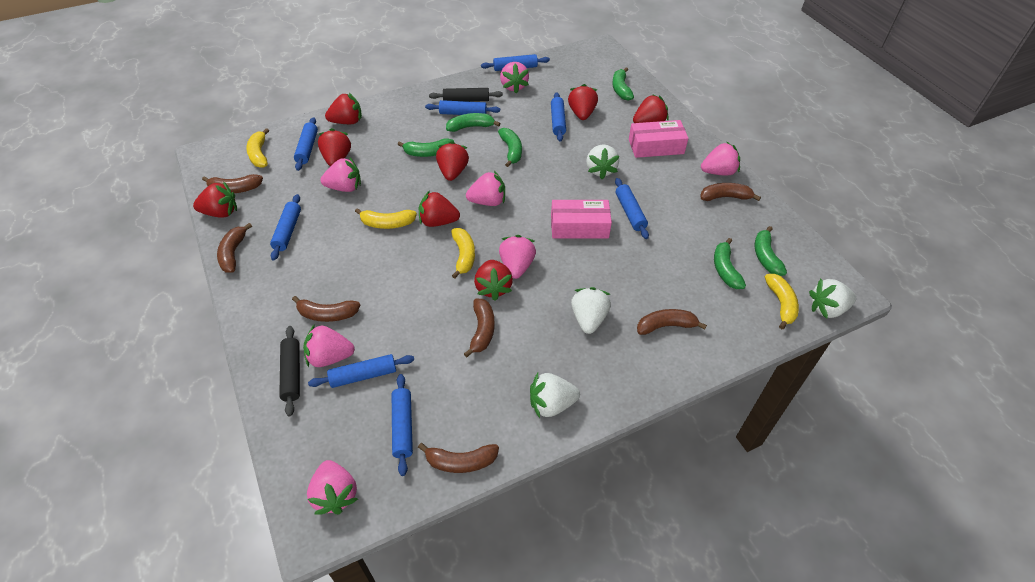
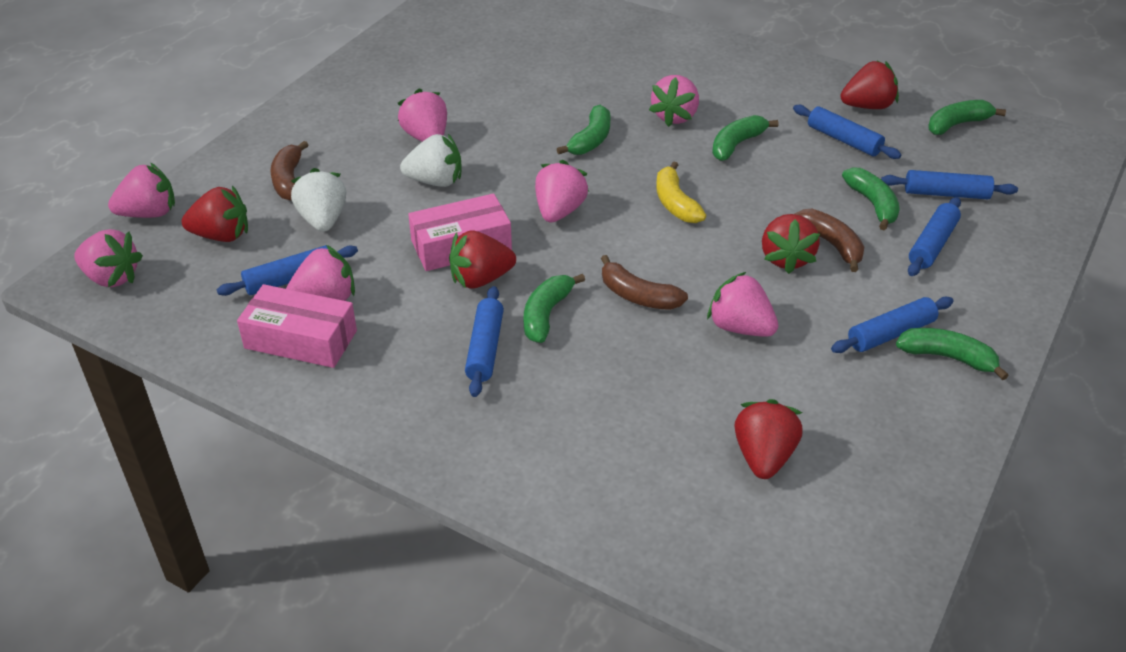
black rolling pin: [279,326,300,416] [429,88,503,102] = 2 -> none = 0
blue rolling pin: [270,194,301,261] [294,117,318,171] [308,354,414,388] [392,374,413,476] [425,100,500,115] [481,54,550,71] [551,92,566,142] [615,178,649,239] = 8 -> [217,245,358,296] [465,286,504,397] [793,105,901,159] [831,297,954,353] [881,170,1018,199] [908,197,961,276] = 6
brown banana: [202,174,263,193] [217,223,252,273] [292,296,360,322] [418,443,499,473] [464,299,495,357] [637,309,707,335] [700,183,761,201] = 7 -> [270,141,308,201] [601,255,688,310] [795,209,864,272] = 3
red strawberry: [193,182,237,218] [318,128,351,166] [325,93,362,124] [419,190,460,227] [436,141,469,181] [474,260,513,301] [568,84,598,120] [633,94,668,123] = 8 -> [182,186,248,242] [449,231,516,289] [734,399,803,479] [762,214,820,274] [841,60,899,109] = 5
white strawberry: [530,373,580,418] [571,287,611,334] [586,144,619,179] [809,279,856,319] = 4 -> [291,168,346,232] [400,134,462,187] = 2
yellow banana: [246,128,269,168] [355,208,417,229] [451,228,475,279] [765,274,799,329] = 4 -> [656,162,706,223] = 1

